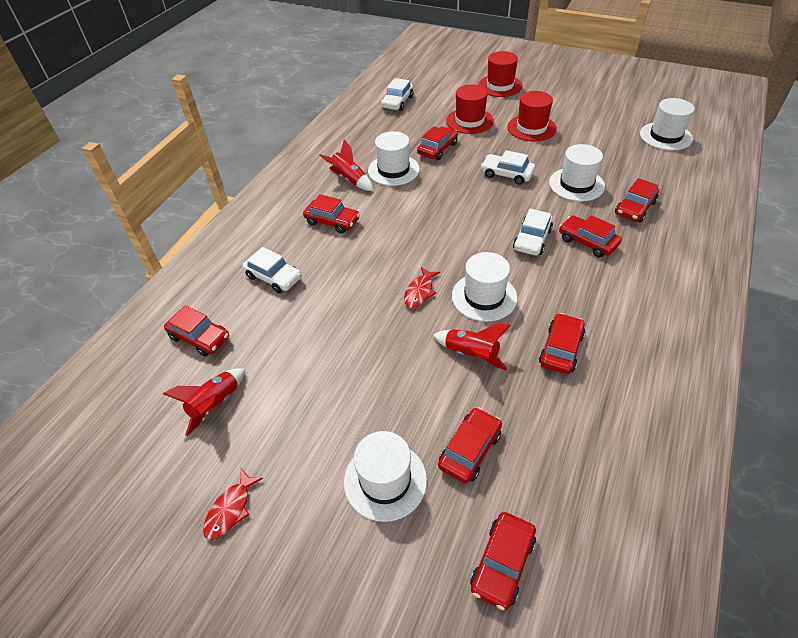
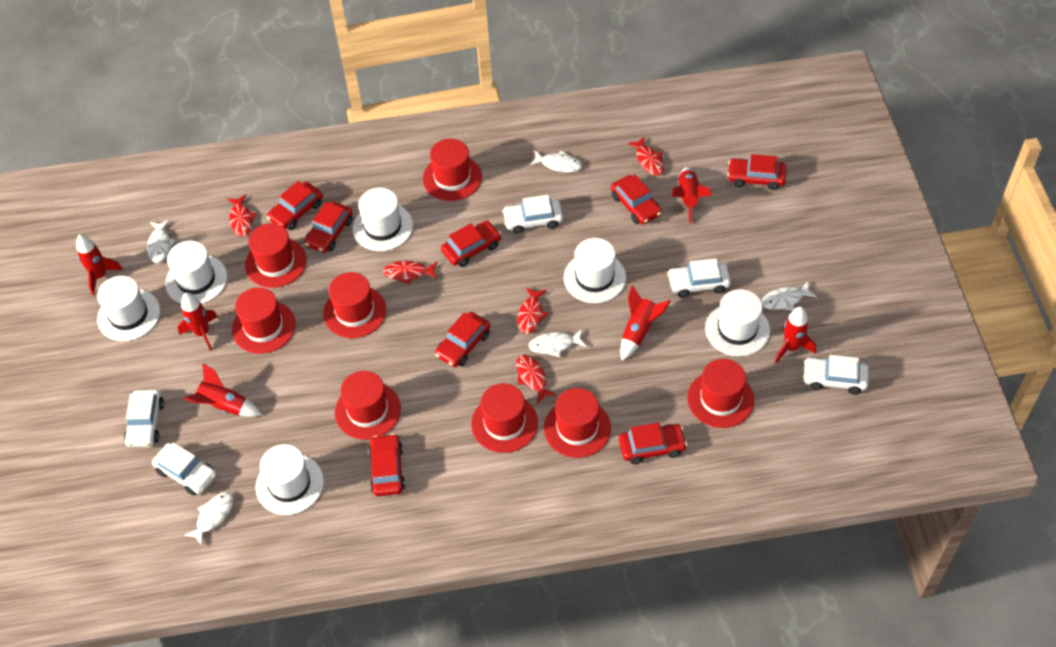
red fish: [203,467,263,540] [404,267,440,308] = 2 -> [227,194,256,236] [383,261,437,285] [516,355,556,403] [518,287,548,334] [627,136,664,175] = 5
red hat: [446,84,494,134] [478,51,523,97] [507,91,557,141] = 3 -> [232,287,295,354] [245,223,307,288] [323,272,386,338] [335,371,401,440] [423,139,482,201] [471,383,538,453] [544,388,611,458] [687,359,754,428] = 8
red rocket: [163,368,245,436] [319,140,374,191] [433,324,511,371] = 3 -> [76,234,123,295] [178,292,218,351] [184,363,262,417] [620,285,671,360] [671,167,712,224] [775,307,816,363] = 6
white car: [242,247,302,293] [381,78,414,111] [481,150,535,185] [513,209,553,256] = 4 -> [124,390,164,447] [152,442,217,495] [502,195,563,234] [667,258,731,297] [803,355,869,394] = 5
white fish: none = 0 -> [147,220,175,263] [184,492,233,546] [529,329,586,357] [530,151,582,172] [761,281,817,311] = 5
white hat: [344,431,427,522] [368,131,420,186] [452,252,517,322] [549,144,605,201] [640,98,694,151] = 5 -> [97,276,160,341] [165,241,227,304] [256,444,324,515] [353,188,413,251] [564,238,626,303] [705,289,770,357] = 6

